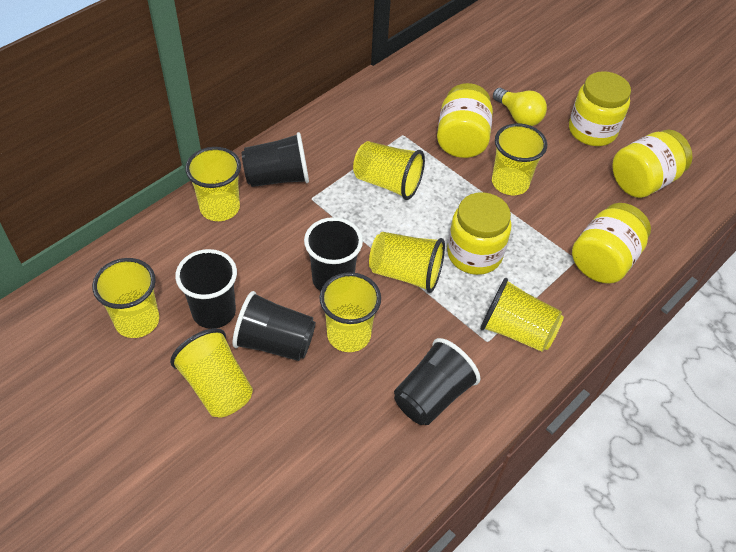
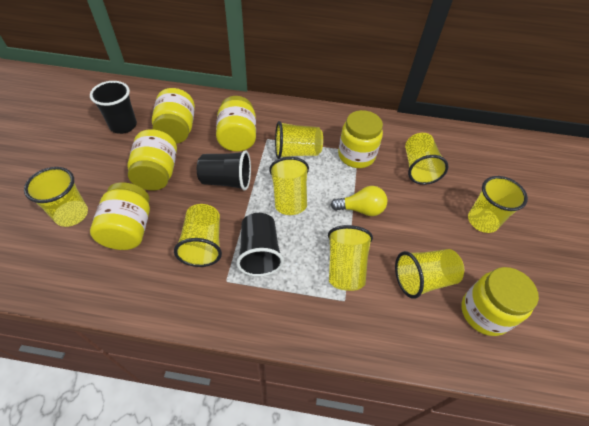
black cup: [175,249,237,329] [233,291,316,361] [242,132,309,187] [304,217,363,291] [394,338,481,425] = 5 -> [90,81,137,134] [197,150,251,191] [236,213,284,277] = 3
yellow jar: [437,83,493,158] [447,192,511,275] [569,71,631,146] [572,203,651,284] [612,130,693,198] = 5 -> [90,182,150,250] [127,129,177,190] [152,88,195,144] [216,96,256,151] [338,110,383,168] [461,267,539,336] = 6

